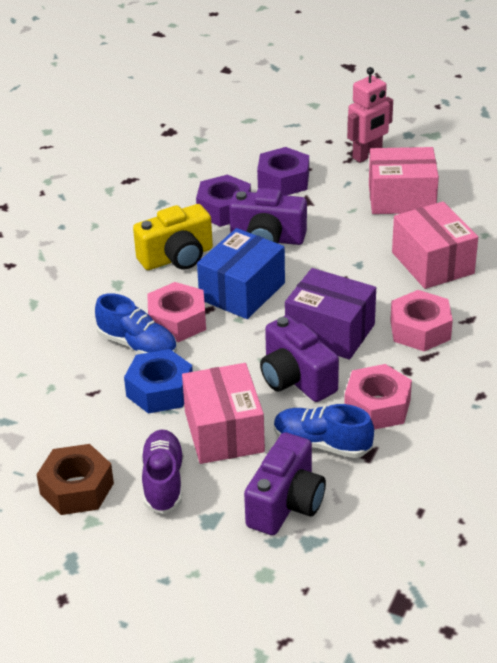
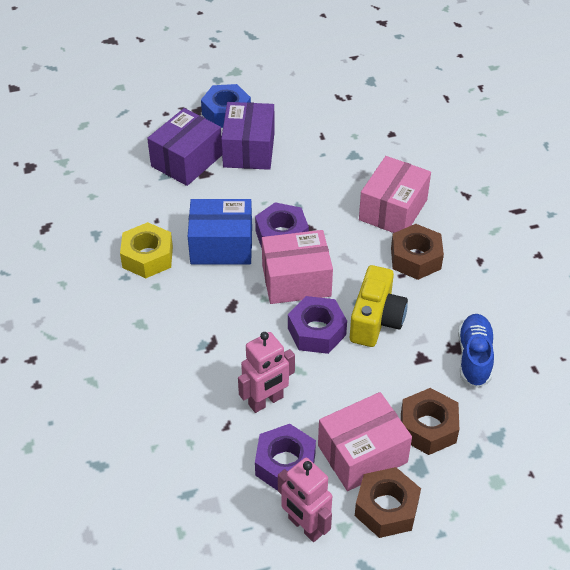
blue shoe: [95,293,177,354] [274,404,374,458] = 2 -> [458,314,494,388] = 1
brown nut: [36,444,114,515] = 1 -> [355,467,421,538] [391,224,444,280] [401,388,459,455] = 3
pink nut: [147,282,206,342] [344,364,412,430] [390,290,453,351] = 3 -> none = 0
pink robot: [347,67,393,162] = 1 -> [238,332,295,413] [278,458,332,542] = 2
purple box: [285,268,376,360] = 1 -> [147,108,222,186] [221,102,275,170] = 2
purple camera: [229,188,307,245] [244,432,326,535] [260,315,339,402] = 3 -> none = 0
purple nut: [196,175,251,227] [257,147,309,195] = 2 -> [255,202,309,248] [255,424,316,491] [288,296,347,354] = 3
purple shoe: [141,429,184,514] = 1 -> none = 0
yellow nut: none = 0 -> [120,222,173,278] = 1

